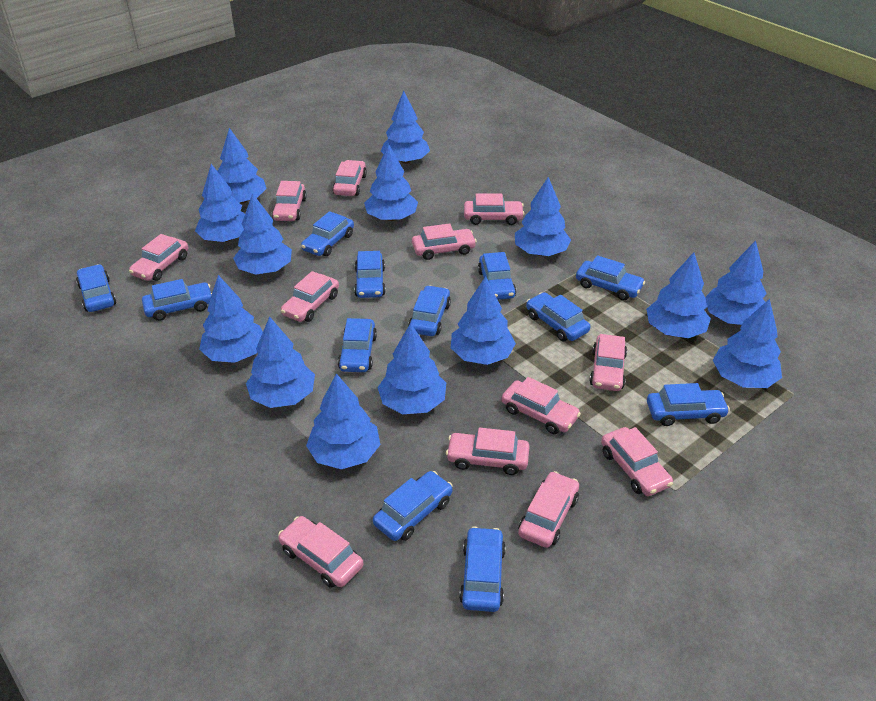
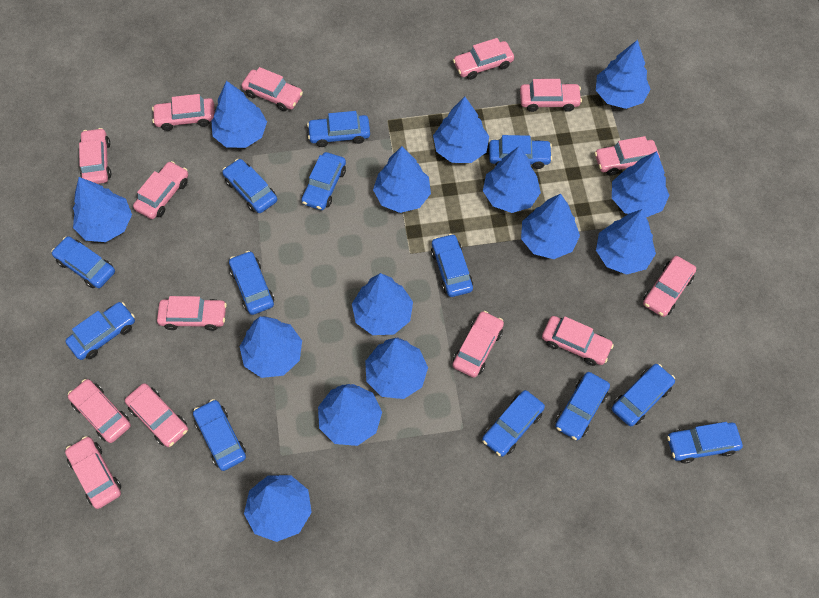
blue car: [76,264,116,312] [142,279,212,321] [301,211,354,256] [338,318,377,372] [354,251,386,298] [373,471,453,541] [408,285,451,336] [459,526,506,612] [478,252,516,300] [526,292,590,341] [576,255,645,300] [647,383,730,426] = 12 -> [52,236,115,288] [65,302,135,360] [193,399,246,471] [222,159,277,213] [229,251,274,315] [301,152,346,210] [307,111,370,147] [431,234,473,297] [482,390,545,457] [489,135,552,169] [555,372,610,440] [612,364,675,426] [667,422,743,463] = 13
pink car: [129,234,188,281] [272,181,307,221] [278,516,363,588] [281,271,339,322] [333,160,367,196] [412,223,477,260] [446,427,530,475] [464,193,524,225] [501,377,581,434] [518,471,579,548] [589,334,627,391] [601,427,673,496] = 12 -> [65,436,121,509] [68,379,131,443] [79,128,111,184] [125,383,188,447] [133,161,188,219] [152,94,215,131] [157,296,227,331] [241,67,303,111] [452,311,504,378] [453,38,514,80] [520,79,582,112] [542,316,614,366] [595,136,660,176] [643,256,696,317] = 14

